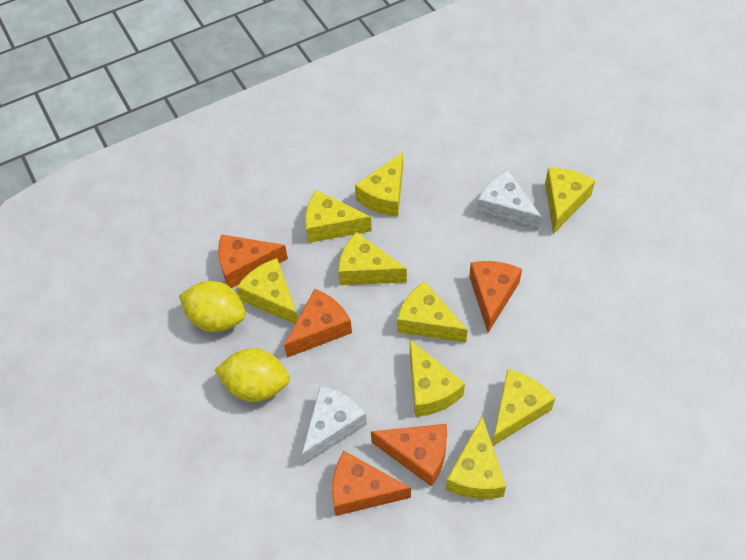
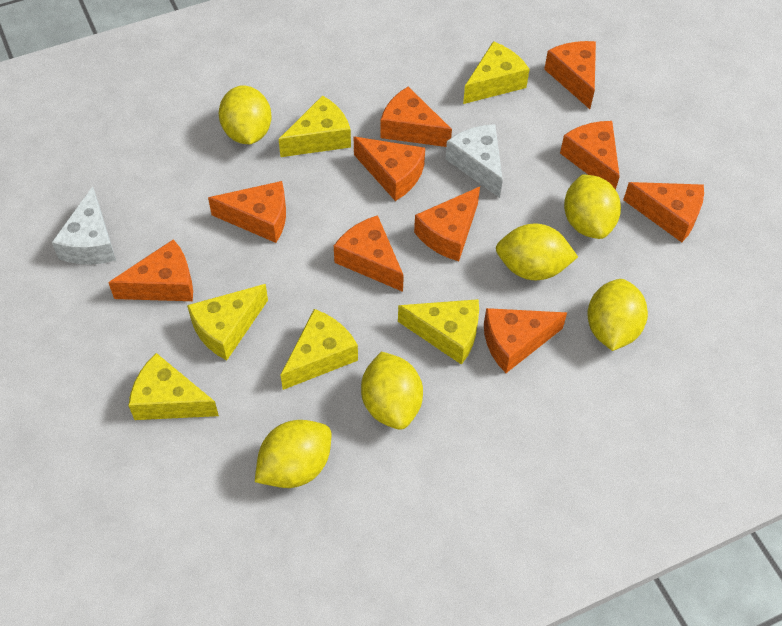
orange cheese: [218,234,288,288] [284,289,352,358] [332,451,411,516] [371,424,447,487] [469,261,522,333] = 5 -> [108,239,193,301] [208,181,286,243] [334,215,404,292] [354,137,425,201] [380,86,452,147] [414,187,480,261] [484,308,567,373] [544,41,596,109] [560,121,620,190] [623,182,704,242] = 10
yellow cheese: [237,258,298,324] [305,190,372,243] [338,232,407,285] [355,152,403,217] [397,281,468,343] [410,340,465,417] [446,416,506,499] [492,369,555,446] [545,168,596,234] = 9 -> [128,353,219,420] [187,284,268,360] [279,95,351,157] [281,309,358,390] [398,299,479,365] [463,41,530,104] = 6
yellow lemon: [179,281,246,332] [215,348,290,402] = 2 -> [219,85,272,144] [255,420,331,488] [361,351,423,430] [496,223,578,280] [564,175,621,239] [587,279,648,351] = 6

